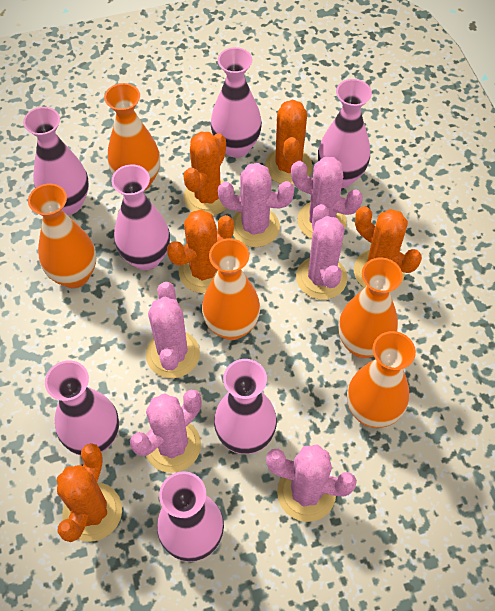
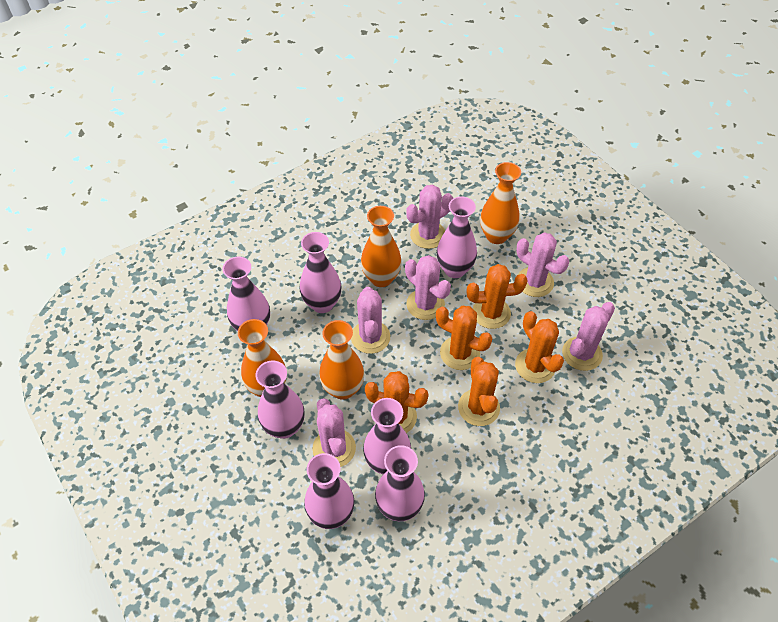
orange vase: [28,184,96,288] [104,83,160,191] [202,238,260,340] [338,258,403,358] [347,331,416,428] = 5 -> [238,319,286,397] [319,320,364,400] [361,206,402,287] [480,162,521,244] = 4

